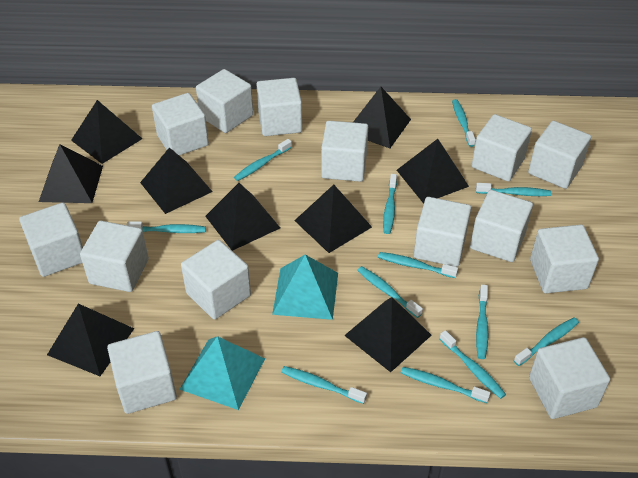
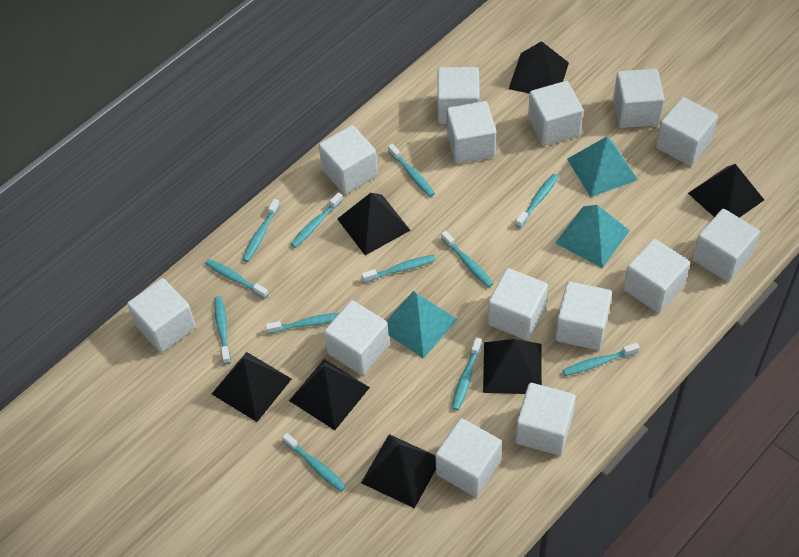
black pyramid: [39,144,103,203] [47,304,134,376] [71,100,142,164] [140,147,213,214] [205,183,280,251] [294,185,372,253] [344,297,432,372] [353,87,411,148] [397,139,469,204] = 9 -> [212,352,291,422] [289,359,370,430] [337,193,411,255] [361,434,436,508] [483,339,542,394] [509,41,569,94] [688,164,764,218] = 7
turquoise pyramid: [180,336,265,410] [272,255,338,320] = 2 -> [386,291,458,359] [555,205,630,268] [567,136,638,197] = 3

